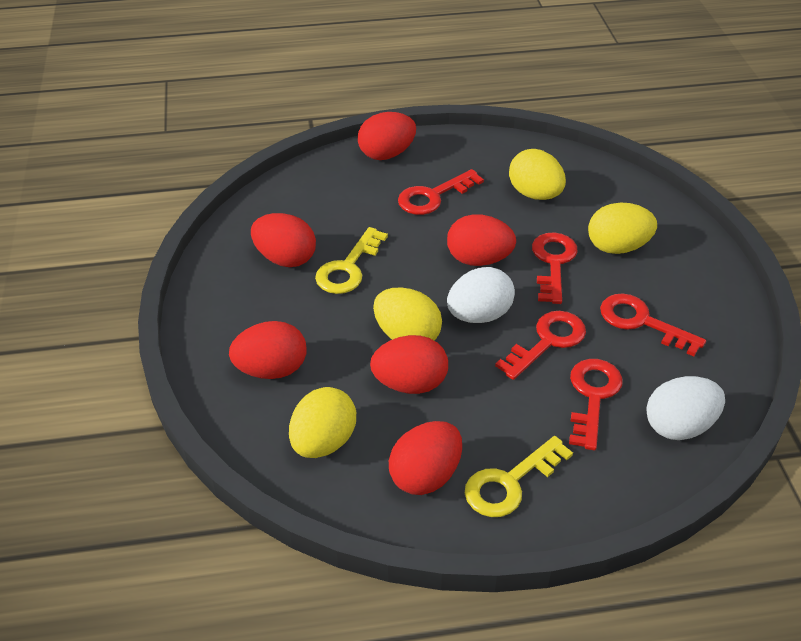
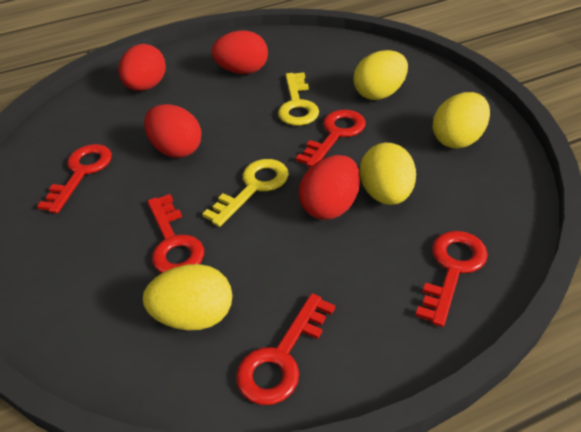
red egg: [229,321,307,379] [251,213,316,267] [358,112,416,160] [370,335,448,394] [389,421,462,495] [447,214,516,266] = 6 -> [119,44,166,91] [144,104,202,158] [211,30,268,74] [299,155,360,220] = 4
white egg: [447,267,515,323] [646,376,725,440] = 2 -> none = 0

